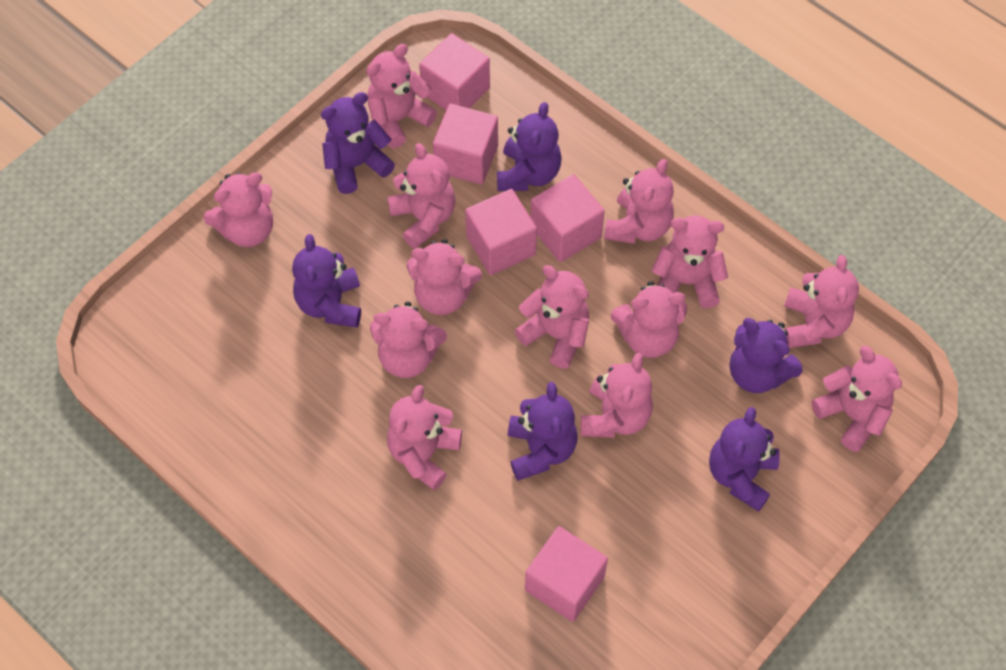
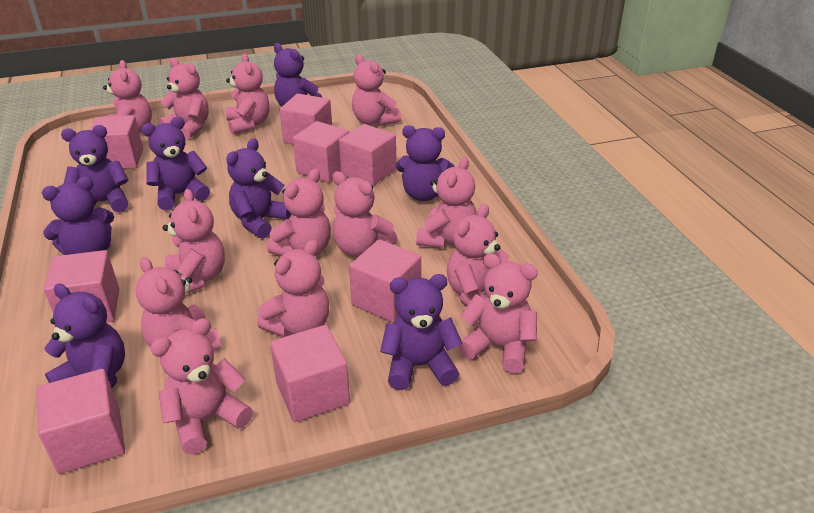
pink cube: [419,33,490,110] [433,104,498,185] [465,189,537,275] [525,526,608,622] [531,174,605,262] = 5 -> [37,369,125,474] [44,250,119,322] [89,115,143,169] [270,325,350,422] [280,94,332,144] [293,121,349,183] [339,124,396,186] [349,239,421,323] = 8
purple teddy bear: [292,234,361,328] [321,92,395,194] [497,102,562,191] [508,382,578,481] [709,407,780,512] [730,318,803,393] = 6 -> [42,177,114,255] [44,284,125,388] [61,125,129,212] [141,117,210,210] [226,138,292,239] [274,43,323,107] [380,274,463,390] [396,125,455,201] = 8

